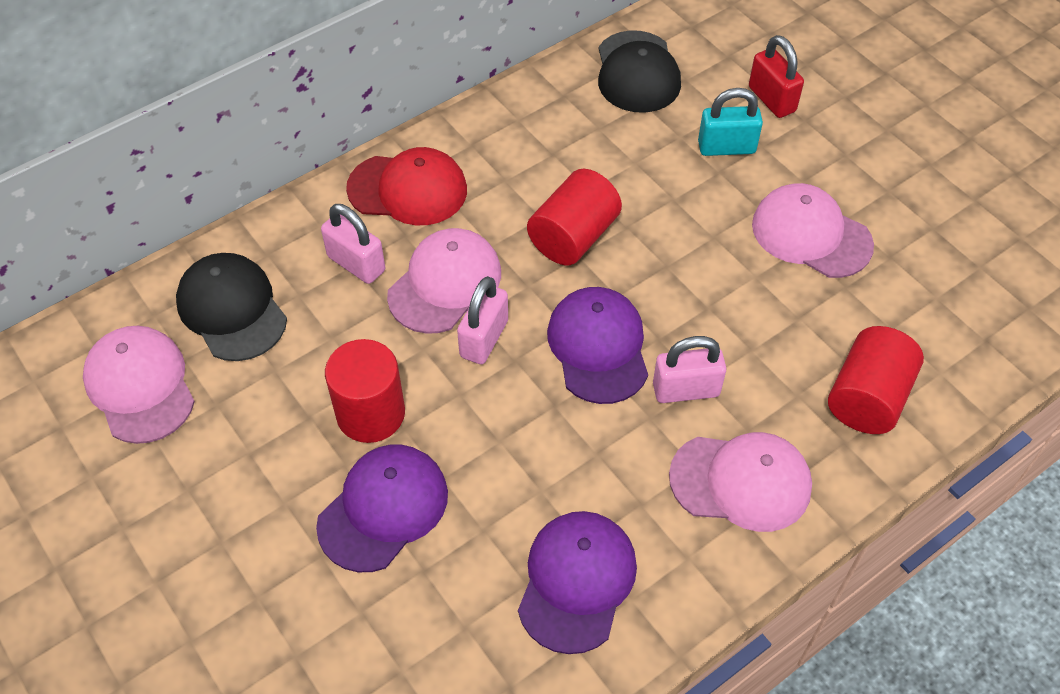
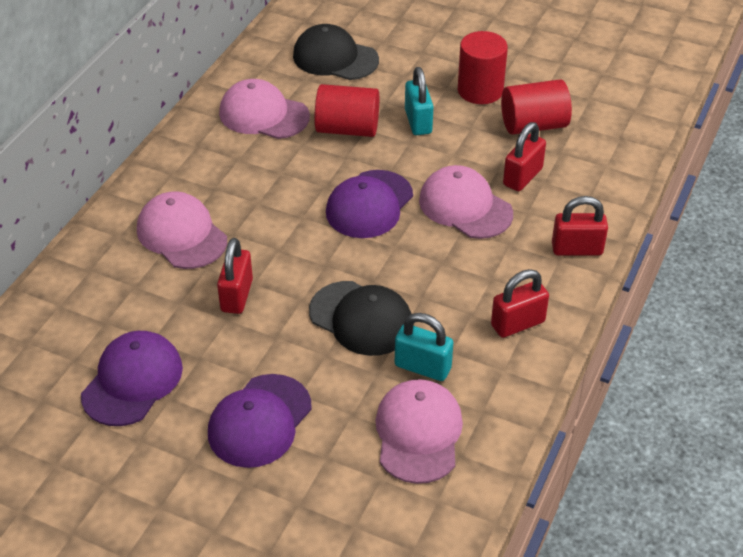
pink padlock: [321,204,385,284] [457,276,508,364] [653,336,726,403] = 3 -> none = 0
red cap: [346,147,467,225] = 1 -> none = 0
red padlock: [749,35,804,118] = 1 -> [217,238,253,314] [491,269,549,338] [503,122,546,191] [552,196,608,256] = 4
turquoise padlock: [698,88,763,156] = 1 -> [395,313,453,381] [405,67,434,135] = 2

